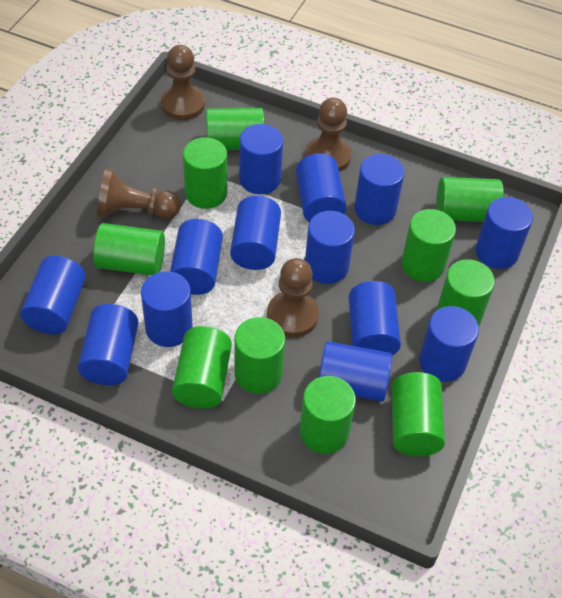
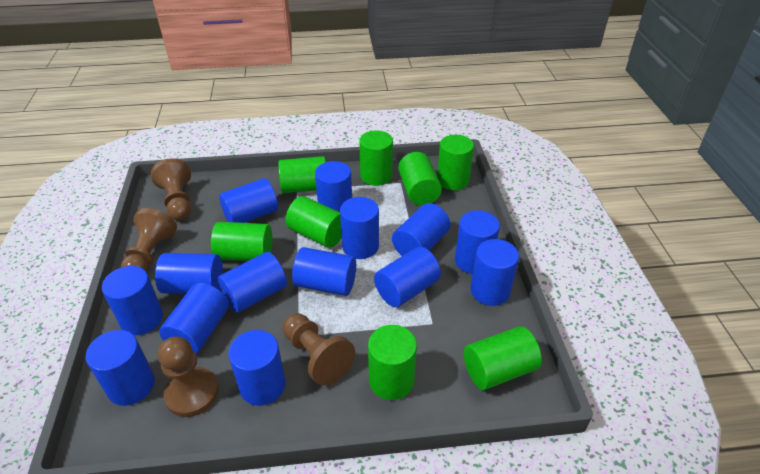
blue cylinder: [20,256,86,334] [78,304,139,385] [141,271,193,347] [170,219,223,295] [230,195,281,270] [239,124,283,194] [296,153,346,222] [305,211,355,284] [319,341,392,401] [349,281,401,356] [354,154,404,225] [419,306,479,382] [476,197,533,269] = 13 -> [86,330,155,406] [102,266,163,335] [155,253,223,294] [159,283,229,354] [218,252,287,313] [219,178,278,223] [228,330,286,406] [292,247,356,296] [315,161,352,212] [340,197,379,259] [374,247,441,307] [392,203,450,256] [455,210,500,274] [471,239,519,306] = 14
green cylinder: [93,223,165,275] [172,326,232,409] [183,137,227,209] [206,108,264,150] [234,317,285,394] [299,376,356,454] [391,372,445,456] [401,209,456,282] [436,177,504,222] [436,259,495,326] = 10 -> [211,222,273,261] [278,156,326,193] [286,196,342,248] [359,131,393,186] [368,325,417,400] [398,152,442,206] [437,135,474,190] [464,326,542,390] = 8

